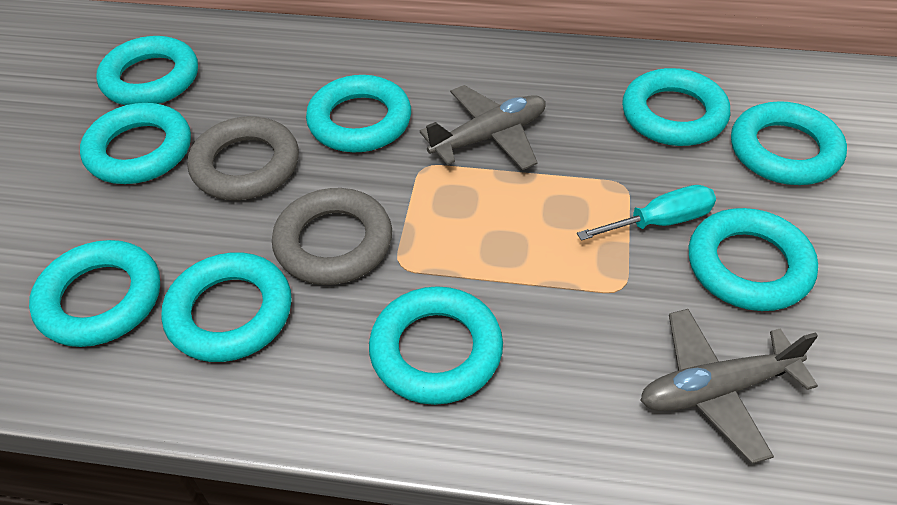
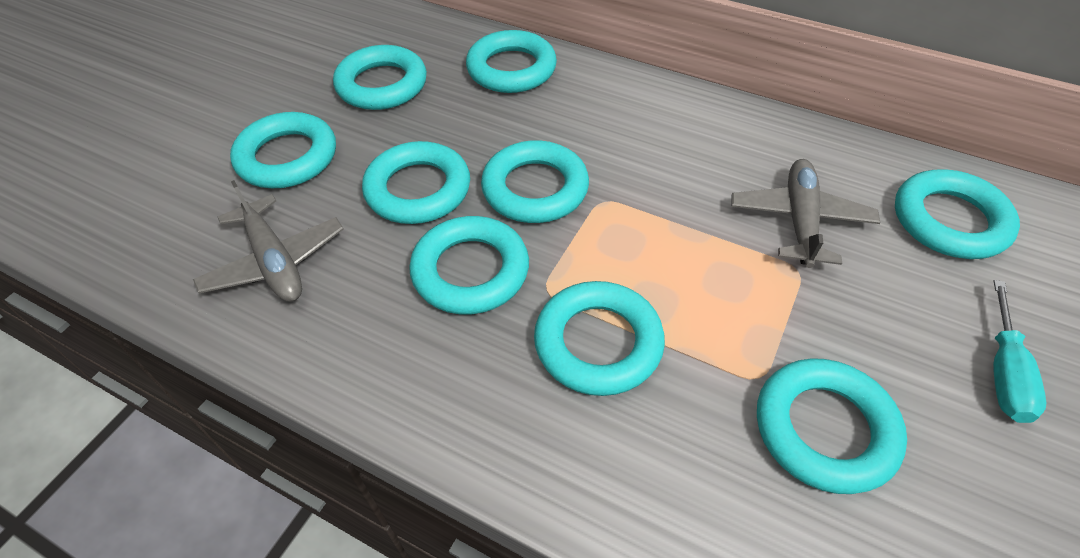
grey ring: [188,116,299,200] [272,188,392,285] = 2 -> none = 0

